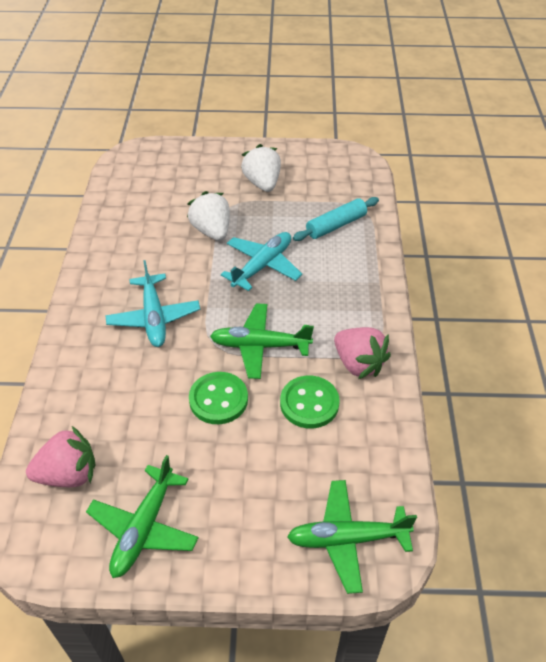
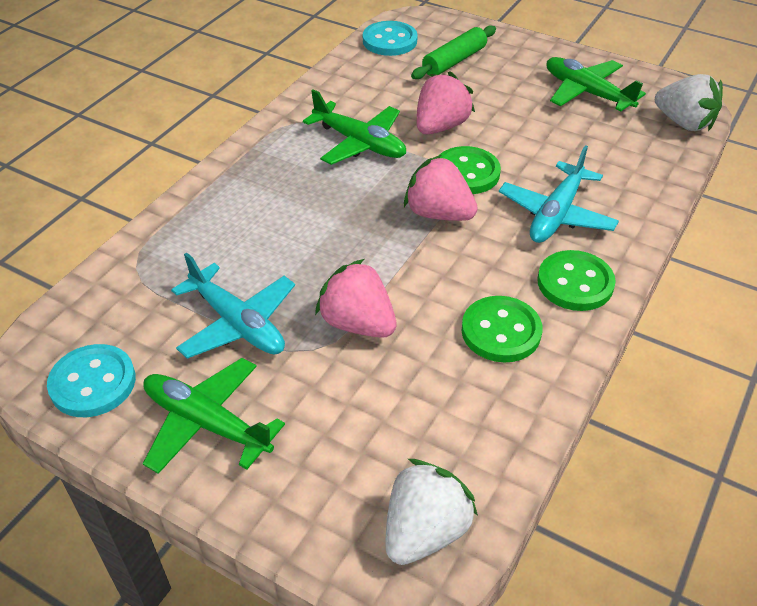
green button: [189,372,248,424] [280,376,340,428] = 2 -> [440,146,501,194] [462,296,542,362] [538,250,616,311] = 3
green rolling pin: none = 0 -> [411,25,496,79] = 1
pink strawberry: [26,426,95,487] [334,327,391,379] = 2 -> [315,259,397,338] [404,155,478,221] [417,72,475,134] = 3
turquoise button: none = 0 -> [47,344,136,417] [363,21,418,56] = 2
turquoise rolling pin: [293,197,379,241] = 1 -> none = 0

